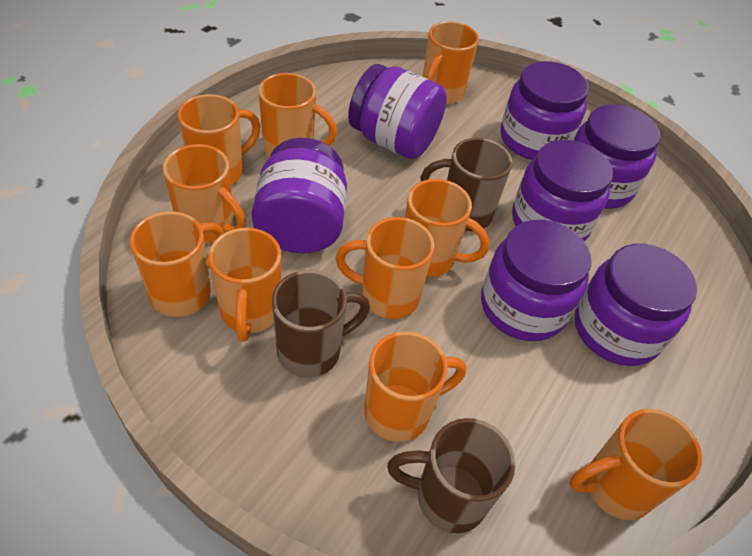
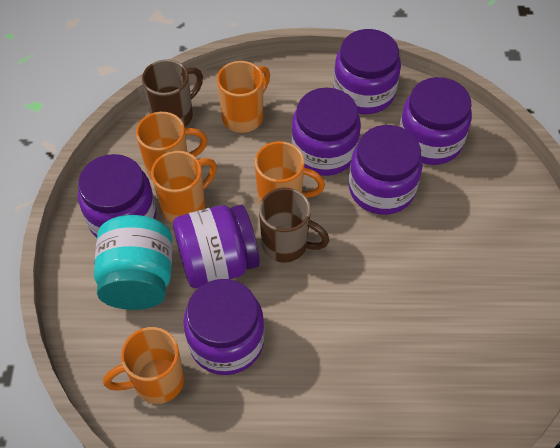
brown mug: [272,270,370,378] [387,418,516,533] [420,138,512,231] = 3 -> [142,59,203,128] [259,188,330,262] = 2
orange mug: [130,211,224,317] [163,144,246,243] [178,94,260,185] [209,228,281,342] [258,73,337,158] [336,217,434,319] [364,331,466,442] [405,179,490,277] [423,21,479,104] [569,409,702,520] = 10 -> [103,327,184,404] [136,112,207,181] [151,151,217,223] [217,61,270,133] [255,141,325,204] = 5
turquoise jar: none = 0 -> [94,215,172,310] = 1

